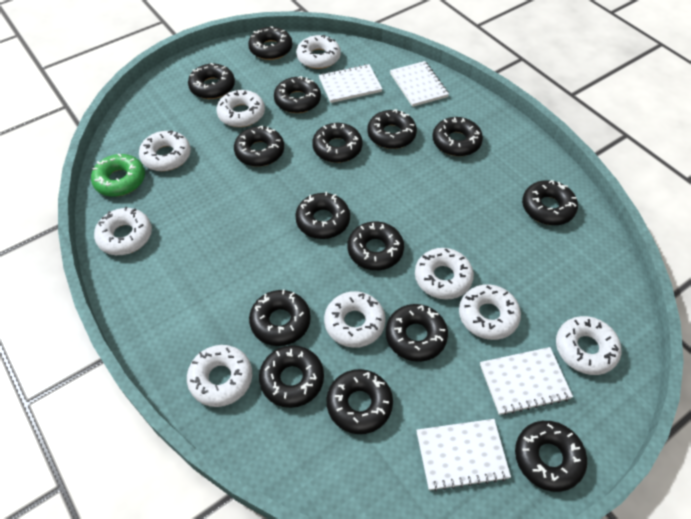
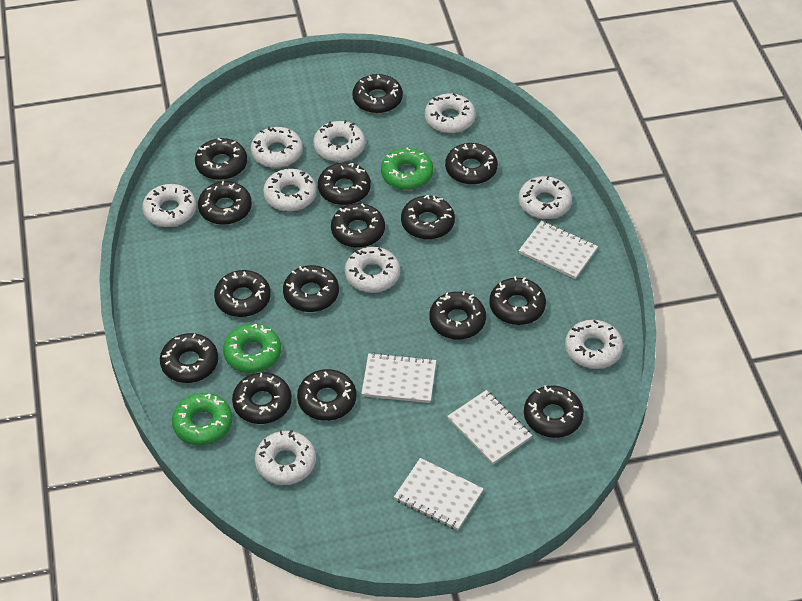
green donut: [91,154,145,197] = 1 -> [172,393,232,445] [223,324,281,373] [381,147,433,190] = 3

